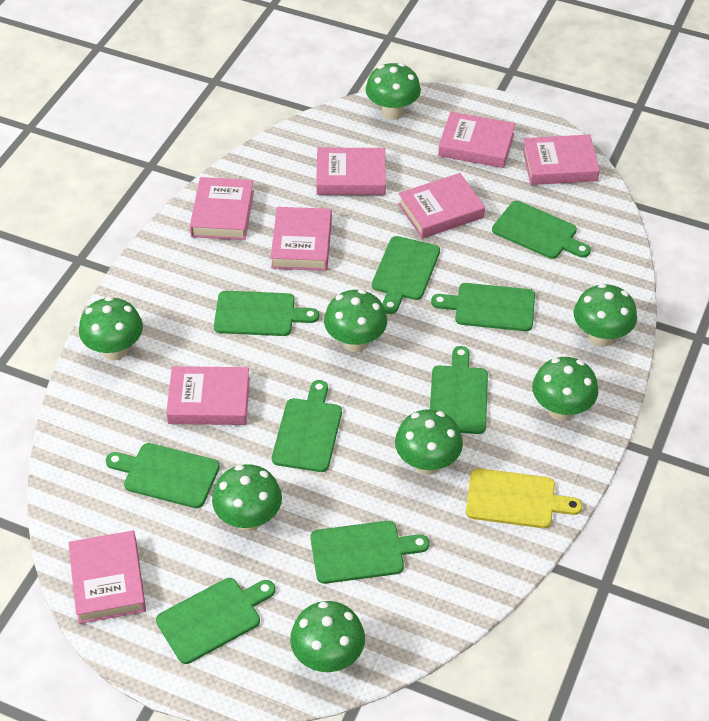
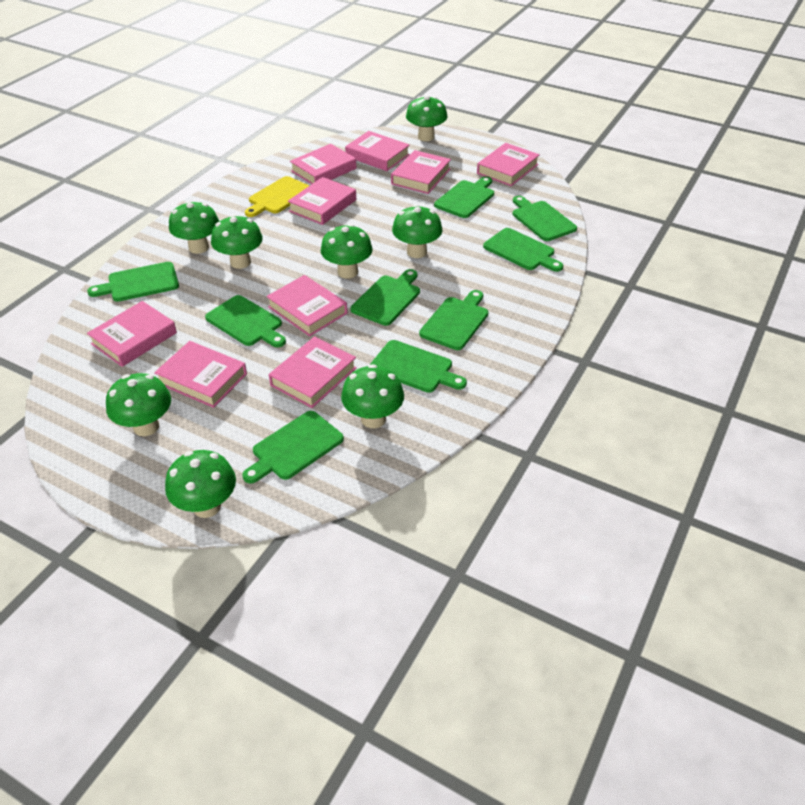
pink book: [68,531,146,624] [166,366,250,425] [190,177,254,240] [271,207,332,271] [316,148,386,195] [398,173,485,239] [438,112,515,168] [523,134,600,185] = 8 -> [87,301,177,367] [154,341,247,408] [266,275,347,336] [269,336,357,408] [288,177,356,225] [290,144,357,184] [345,131,410,171] [391,150,451,194] [477,143,540,186] = 9

